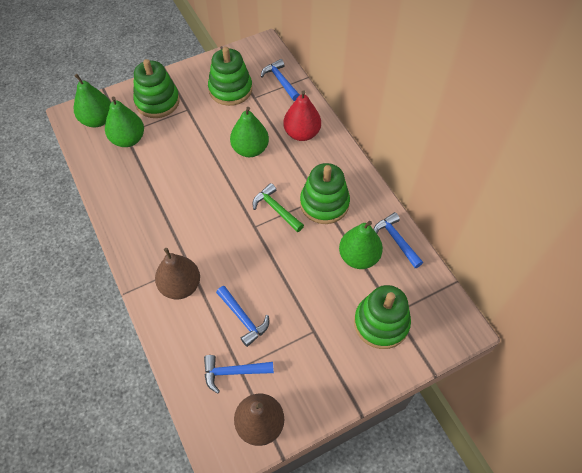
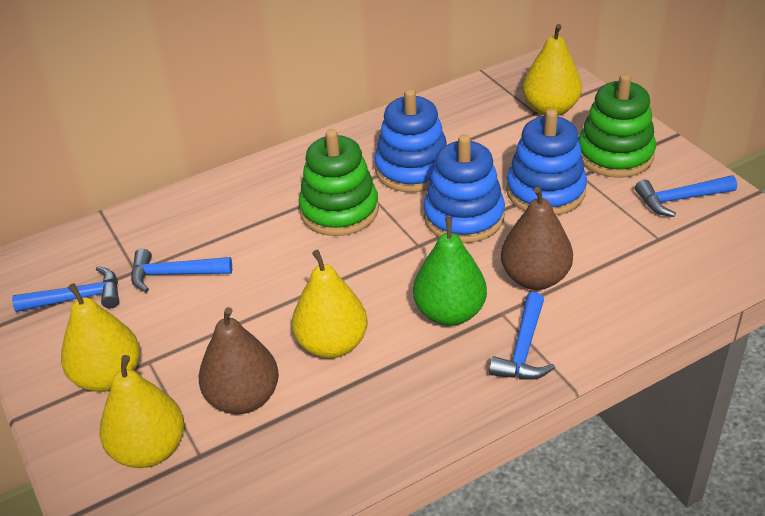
blue stacking toy: none = 0 -> [374,89,447,192] [423,134,505,243] [506,109,587,215] = 3
green hammer: [253,183,304,232] = 1 -> none = 0
green pear: [74,74,111,127] [105,97,144,147] [230,107,269,157] [339,221,383,269] = 4 -> [413,217,487,326] = 1
green stacking toy: [133,59,180,118] [208,47,252,106] [300,163,350,224] [354,285,411,349] = 4 -> [299,129,379,236] [578,74,656,178] = 2
red pear: [283,90,321,141] = 1 -> none = 0
yellow pear: none = 0 -> [61,283,140,392] [100,355,184,468] [292,250,368,358] [523,24,582,116] = 4

